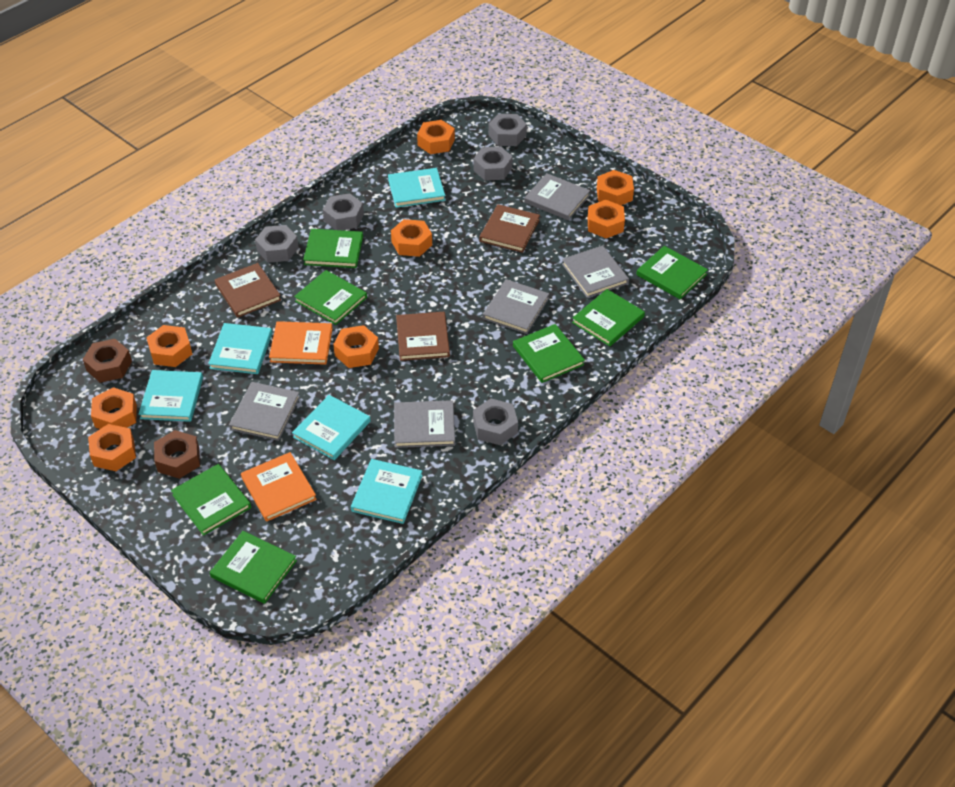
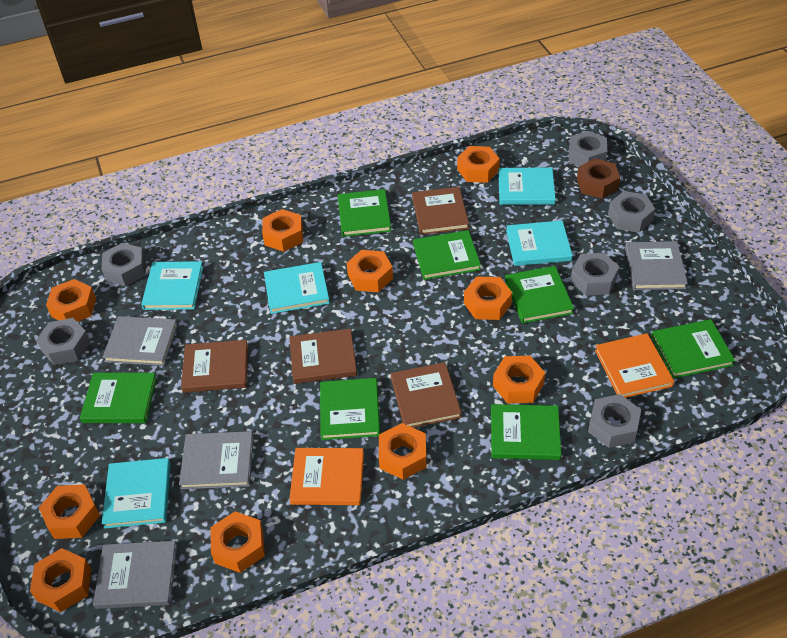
brown book: [215,263,281,318] [396,312,450,361] [480,204,540,253] = 3 -> [181,340,248,393] [289,329,357,384] [391,362,461,428] [412,187,469,235] = 4
brown nut: [83,339,132,383] [154,430,200,479] = 2 -> [577,158,620,199] = 1
grey book: [229,382,300,441] [394,400,455,448] [483,279,549,334] [524,173,590,220] [562,245,629,298] = 5 -> [93,541,177,609] [102,316,178,366] [179,431,254,489] [625,241,688,290] = 4
grey nut: [255,225,299,263] [323,193,364,230] [473,146,513,181] [473,398,518,445] [488,114,527,146] = 5 -> [36,318,91,365] [102,243,146,286] [569,131,607,166] [570,253,619,296] [588,394,641,448] [608,191,655,233] = 6
orange nut: [88,424,136,471] [91,387,137,429] [146,325,192,367] [333,325,379,368] [391,219,432,257] [417,120,455,154] [588,200,625,238] [597,170,634,205] = 8 -> [30,548,91,612] [39,484,100,539] [46,279,96,322] [210,511,265,573] [262,209,303,252] [347,250,393,292] [379,423,427,480] [457,146,500,183] [464,277,512,320] [493,356,545,404] = 10

